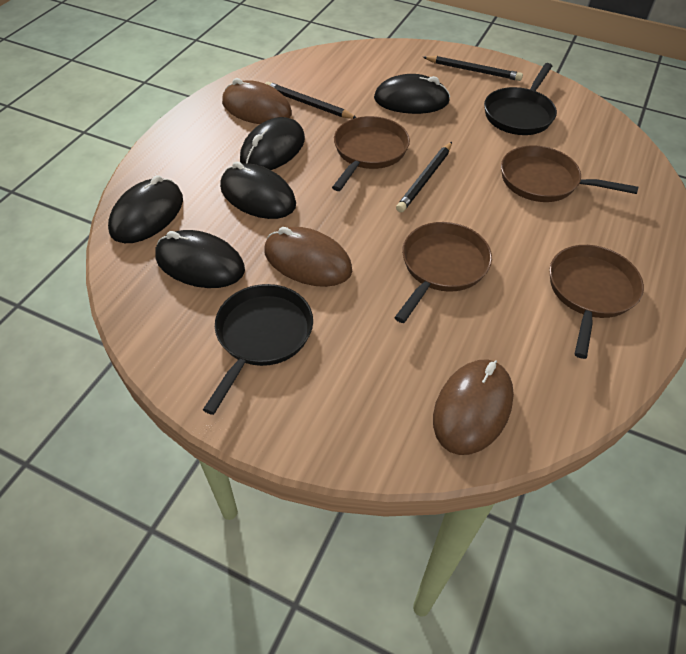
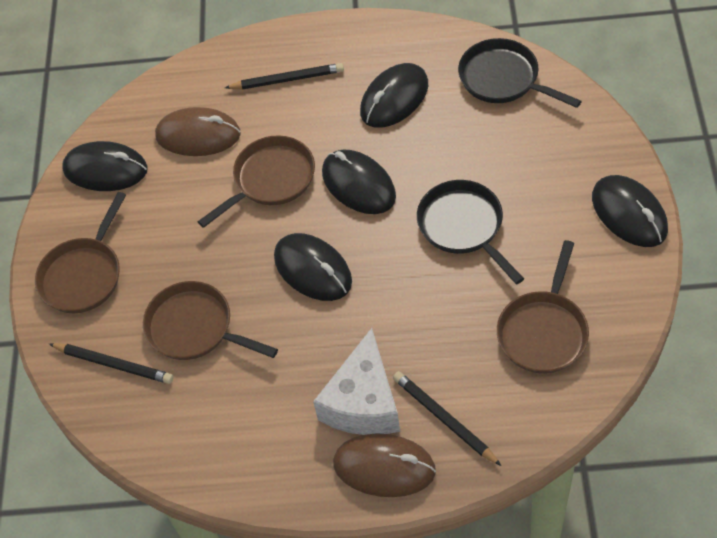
brown mouse: [222,78,292,124] [265,227,352,287] [433,359,514,455] = 3 -> [155,107,241,156] [333,433,436,497] = 2
white cheese: none = 0 -> [313,328,400,435] = 1

